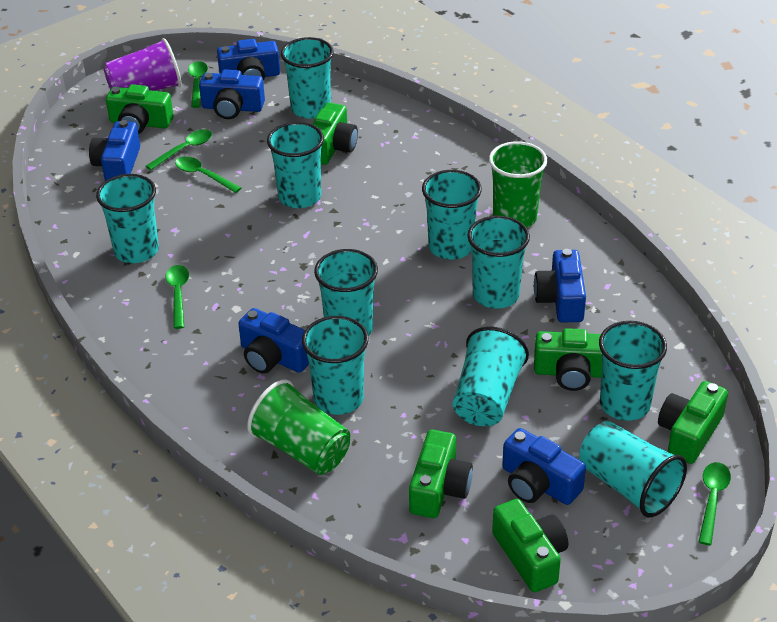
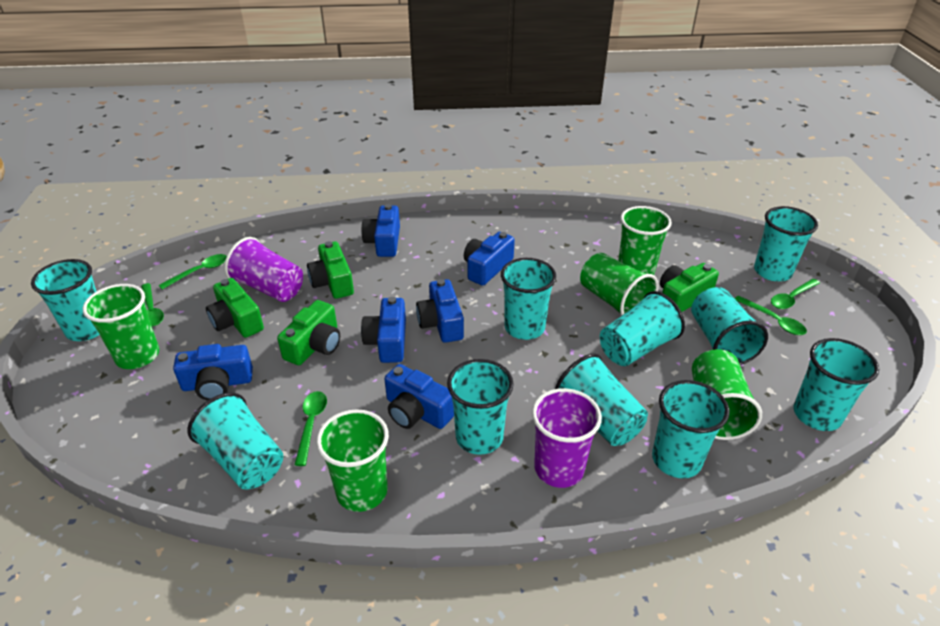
green camera: [106,84,173,134] [312,103,358,165] [409,430,473,518] [492,499,568,592] [534,328,602,391] [658,381,728,464] = 6 -> [206,278,264,338] [277,300,340,365] [307,241,354,299] [660,263,719,312] = 4
green cup: [247,380,350,475] [489,141,547,228] = 2 -> [83,284,159,369] [316,409,389,512] [580,253,659,316] [618,206,672,275] [692,349,762,440] = 5
purple cup: [103,38,182,91] = 1 -> [225,237,303,302] [532,388,602,488] = 2

